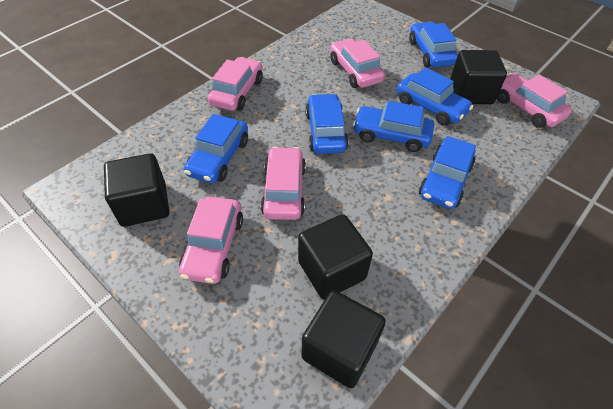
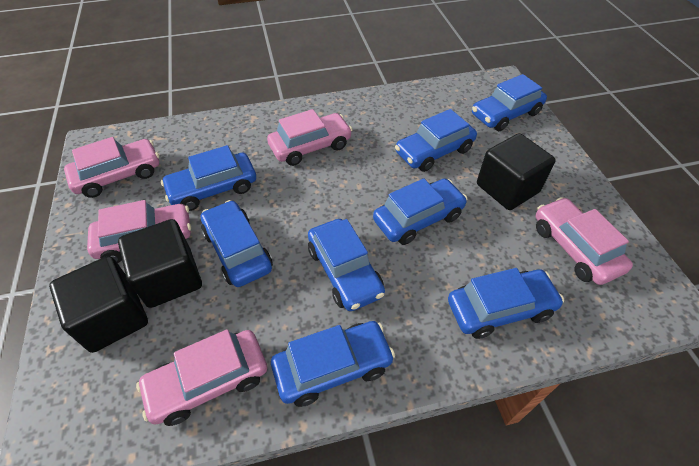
black cube: [104,153,170,227] [298,214,373,300] [302,290,386,388] [450,50,507,104] = 4 -> [49,256,148,353] [118,219,202,308] [477,133,555,210] = 3
blue car: [184,114,248,183] [305,93,349,154] [353,101,434,152] [397,67,473,126] [409,22,458,67] [419,136,476,209] = 6 -> [161,145,256,211] [201,200,273,287] [271,321,395,407] [308,219,385,311] [373,178,467,245] [395,109,477,172] [448,268,564,339] [472,74,547,131] = 8

